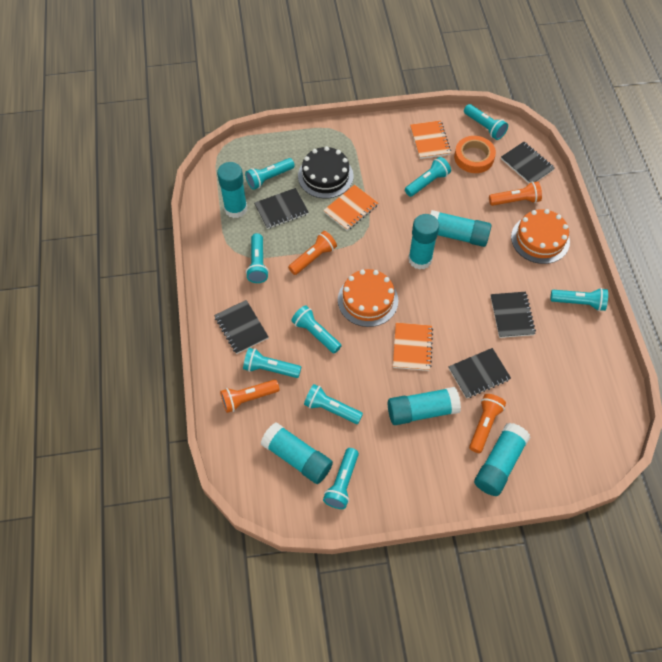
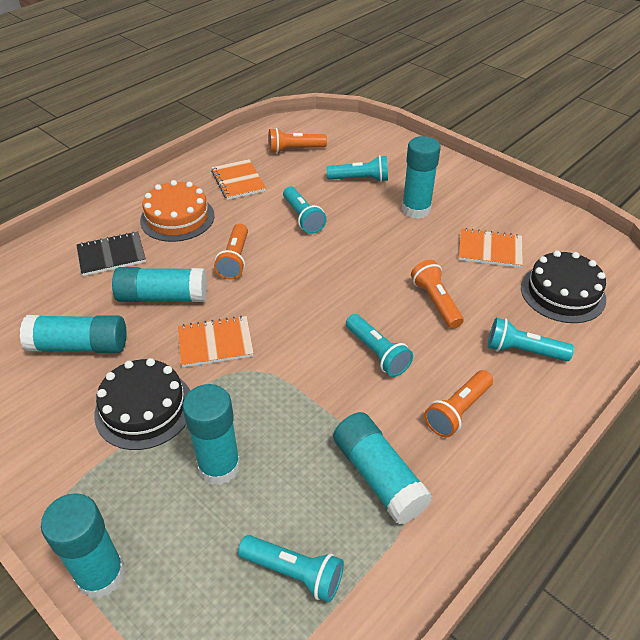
black cake: [298,146,354,198] = 1 -> [94,358,190,450] [521,250,606,323] = 2
black notebook: [214,300,269,354] [254,188,309,229] [449,348,511,399] [491,292,536,338] [501,142,555,184] = 5 -> [76,231,146,276] = 1
orange cake: [338,269,398,327] [511,209,570,264] = 2 -> [140,180,215,242] = 1
orange tape: [454,136,496,173] = 1 -> none = 0
turquoise flashlight: [243,348,301,378] [245,158,295,190] [246,233,269,283] [291,305,342,353] [304,384,363,424] [323,448,359,509] [405,157,451,197] [464,104,508,140] [550,288,608,311] = 9 -> [238,535,344,602] [283,186,327,234] [327,155,388,182] [346,314,413,377] [488,317,574,362] = 5

